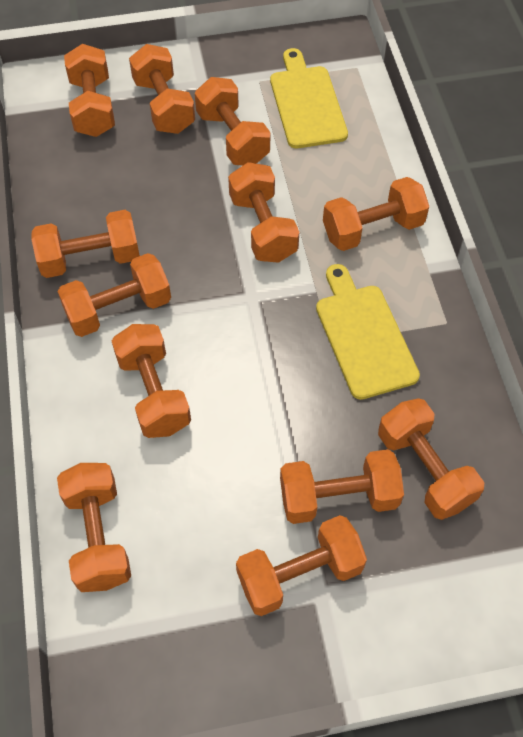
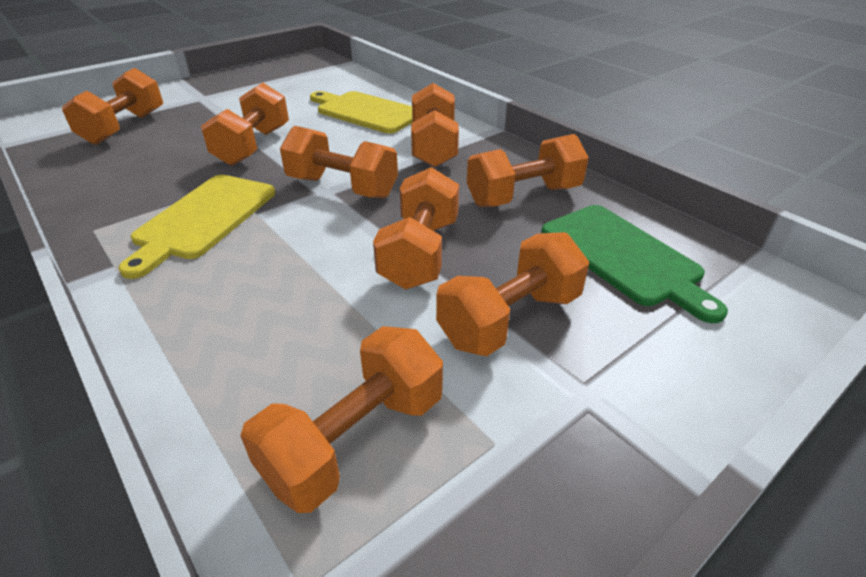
green cutting board: none = 0 -> [541,205,728,323] = 1
orange dumbbell: [31,210,140,278] [57,463,131,592] [58,253,171,337] [64,44,115,137] [112,324,191,438] [129,44,195,134] [195,77,270,165] [228,162,299,263] [236,515,367,616] [280,449,404,524] [323,177,429,251] [378,398,484,520] = 12 -> [62,68,163,145] [201,83,289,166] [240,326,443,513] [280,126,398,198] [373,167,459,289] [411,83,459,167] [436,232,589,356] [467,134,589,207] = 8

